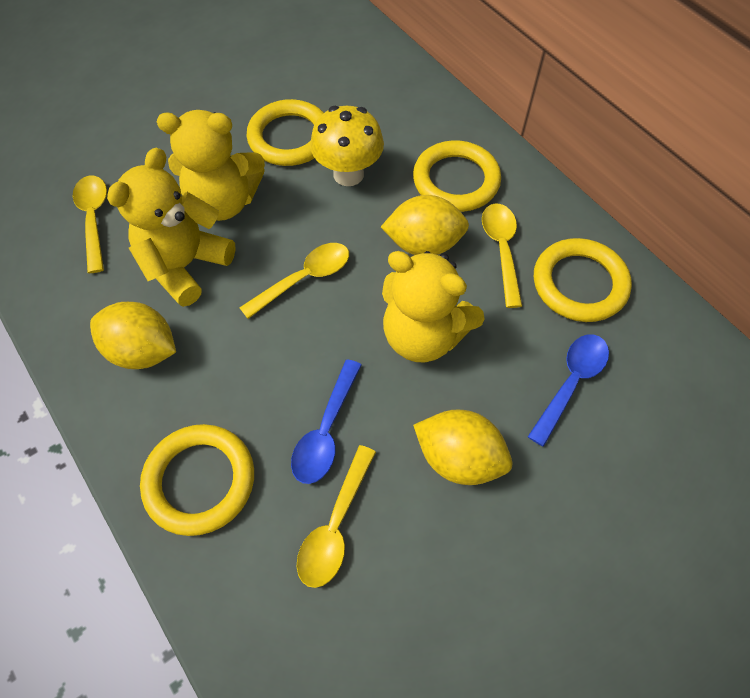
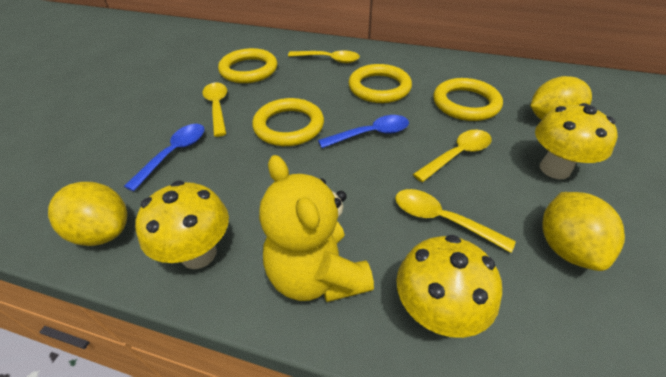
yellow mushroom: [310,106,384,186] = 1 -> [135,180,229,269] [396,235,502,338] [535,103,618,179] = 3
yellow teddy bear: [107,148,236,307] [157,110,265,221] [382,251,485,363] = 3 -> [259,155,374,302] = 1

